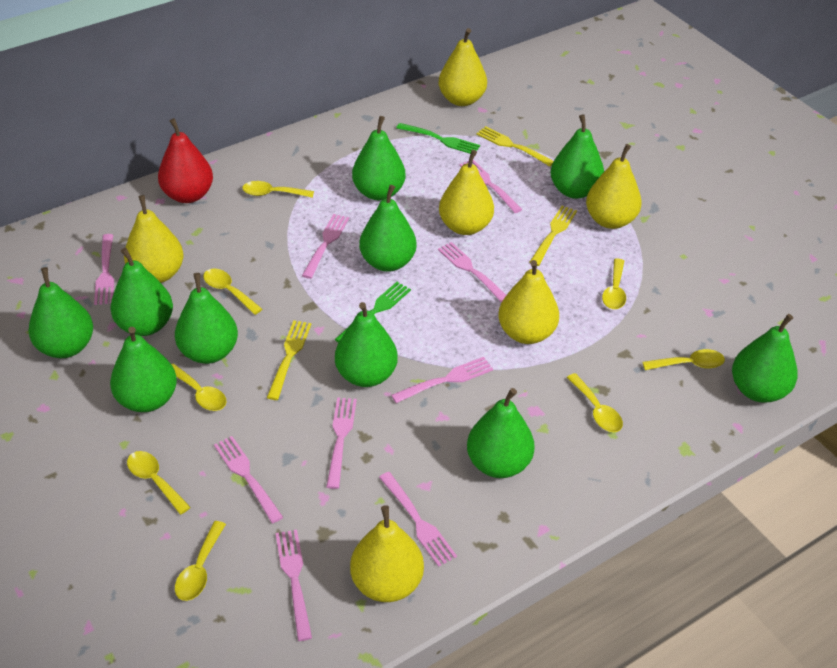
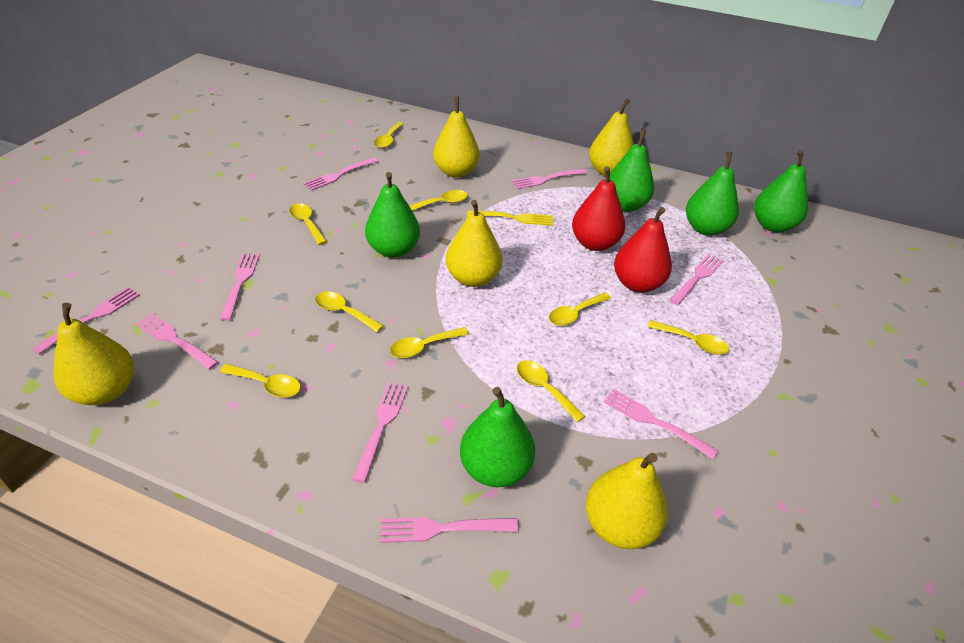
green fork: [335,282,411,343] [396,123,480,154] = 2 -> none = 0
green pear: [28,267,93,358] [110,248,173,336] [110,327,177,412] [175,273,238,364] [335,302,398,387] [352,116,406,200] [359,185,417,272] [467,388,535,478] [551,114,604,199] [732,314,798,403] = 10 -> [365,172,420,258] [460,387,535,487] [609,129,654,212] [686,152,739,236] [754,150,808,232] = 5
red pear: [158,118,213,203] = 1 -> [572,167,625,251] [614,207,672,293] = 2
yellow fork: [267,320,311,400] [476,126,554,167] [530,206,577,266] = 3 -> [467,210,553,226] = 1
yellow pear: [124,195,184,283] [350,505,424,602] [439,28,487,106] [439,150,494,235] [498,260,559,344] [586,144,642,229] = 6 -> [53,303,134,405] [433,97,480,178] [446,200,502,287] [586,453,668,549] [589,99,634,176] = 5
yellow spoon: [127,451,191,515] [171,363,226,411] [175,521,226,601] [203,268,262,315] [242,181,314,198] [567,373,623,432] [602,258,626,309] [642,349,725,370] = 8 -> [220,364,301,397] [289,203,327,245] [315,291,384,332] [374,122,404,148] [390,327,469,358] [409,190,468,211] [517,360,585,422] [549,292,611,326] [648,320,729,355] = 9

